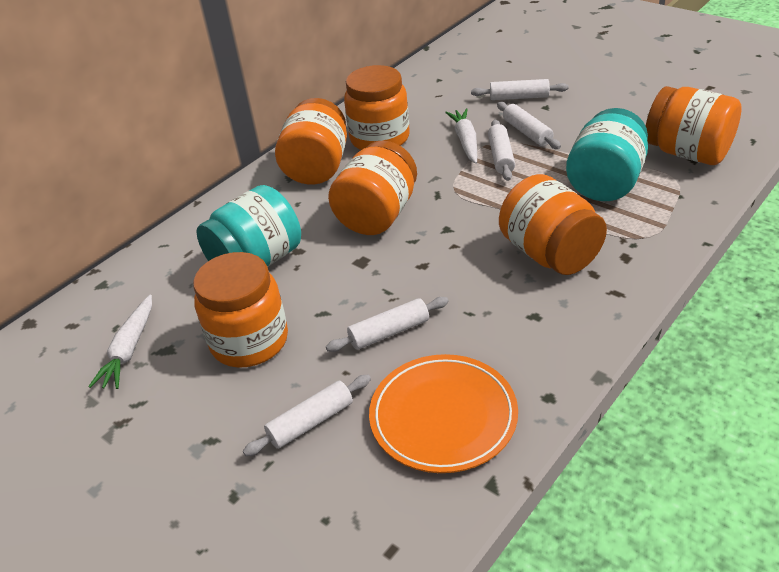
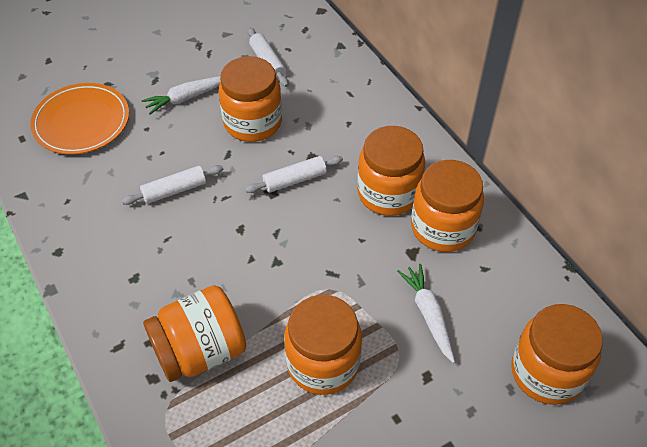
turquoise jar: [197,185,301,266] [566,108,648,201] = 2 -> none = 0
white rolling pin: [243,375,371,456] [326,297,449,352] [471,79,569,100] [488,119,515,181] [497,102,561,149] = 5 -> [122,165,223,205] [245,156,343,193] [247,28,288,87] = 3

